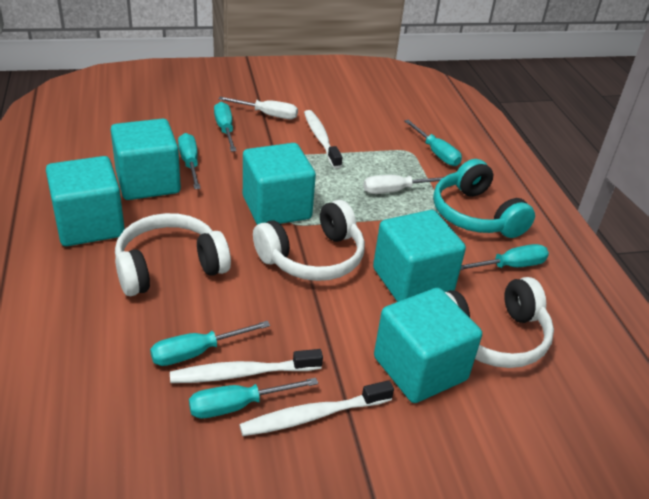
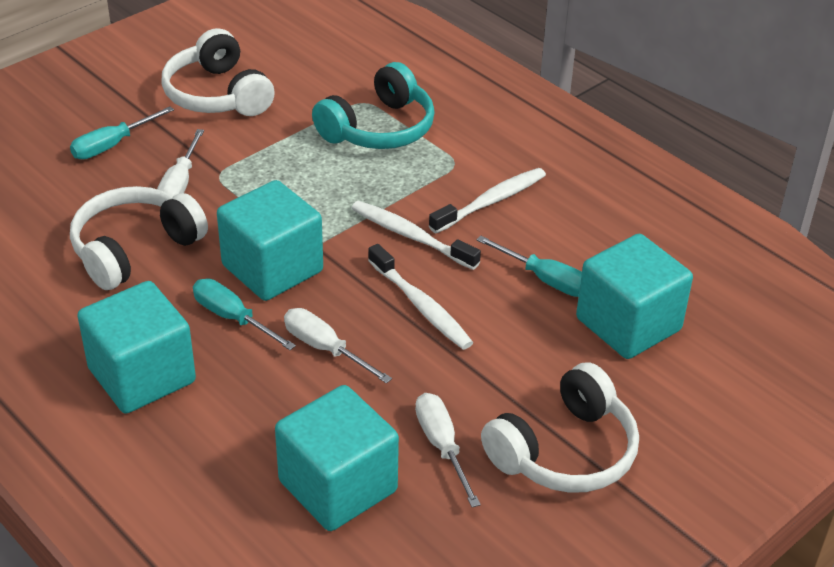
turquoise cube: [46,156,125,246] [111,118,181,200] [243,143,316,225] [373,210,466,302] [374,288,482,403] = 5 -> [77,281,196,414] [217,180,323,301] [275,385,399,531] [576,234,693,359] = 4
turquoise screwdriver: [150,321,270,366] [178,133,201,189] [189,378,318,418] [214,102,236,152] [404,120,462,166] [460,244,549,270] = 6 -> [70,106,174,159] [193,279,296,350] [477,236,582,297] = 3
white screwdriver: [218,97,298,119] [363,175,444,194] = 2 -> [157,129,204,196] [284,308,392,384] [415,393,481,507] = 3

